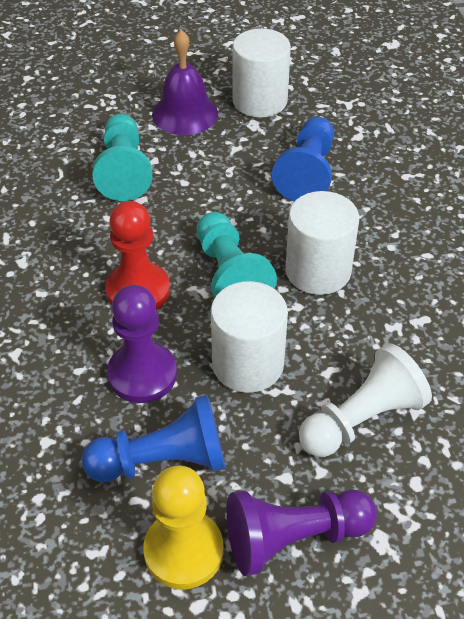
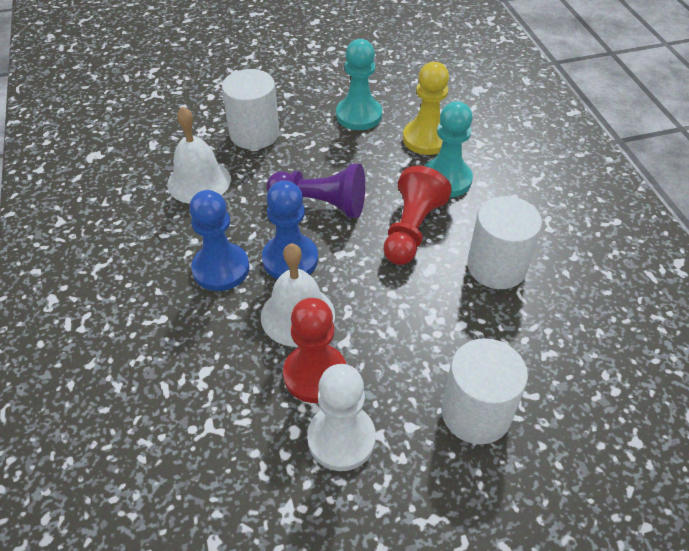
purple bell: [152,30,218,135] = 1 -> none = 0
purple pawn: [107,285,177,403] [226,489,377,576] = 2 -> [266,164,365,218] = 1
red pawn: [105,201,170,310] = 1 -> [283,298,346,403] [383,166,452,265] = 2
white bell: none = 0 -> [167,106,231,204] [261,243,335,347] = 2

